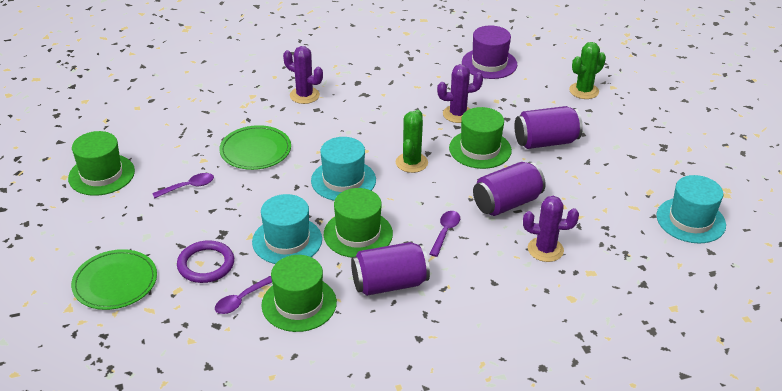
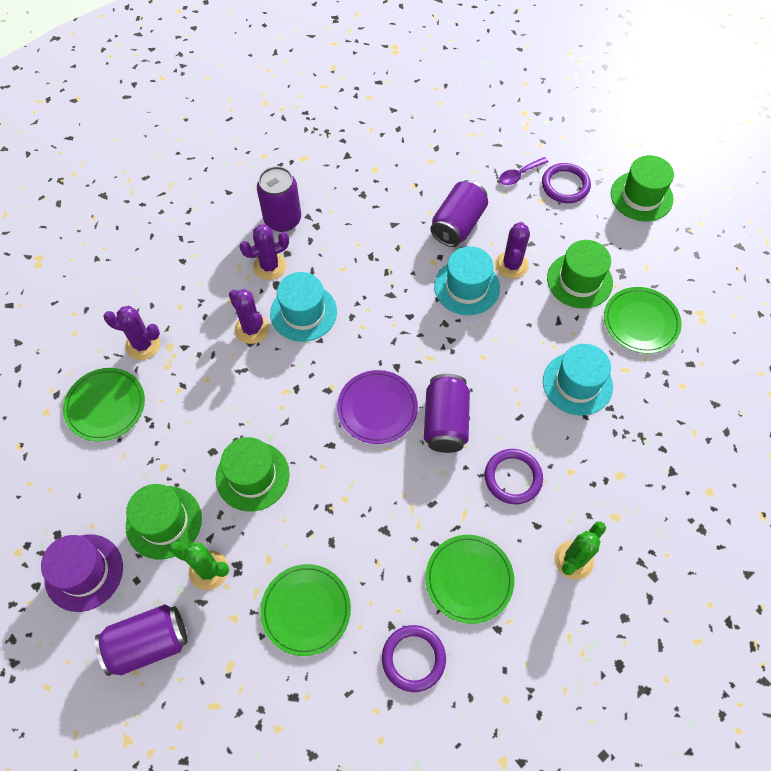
green plate: [71,249,157,310] [219,125,291,170] = 2 -> [63,368,145,442] [260,564,351,656] [425,535,514,624] [604,287,682,354] = 4
purple cactus: [283,46,323,104] [437,64,483,123] [523,196,579,262] = 3 -> [103,306,160,360] [229,289,269,344] [239,224,289,280] [495,222,530,279] = 4
purple can: [351,242,430,296] [473,162,546,216] [515,106,583,149] = 3 -> [95,604,187,676] [257,166,301,232] [424,374,470,453] [430,180,488,247] = 4
purple plate: none = 0 -> [337,370,418,444] = 1
purple ring: [177,240,234,283] = 1 -> [382,625,446,692] [485,449,543,504] [542,163,591,203] = 3
purple spoon: [152,173,214,198] [215,276,272,314] [430,211,460,257] = 3 -> [499,157,548,185] = 1

